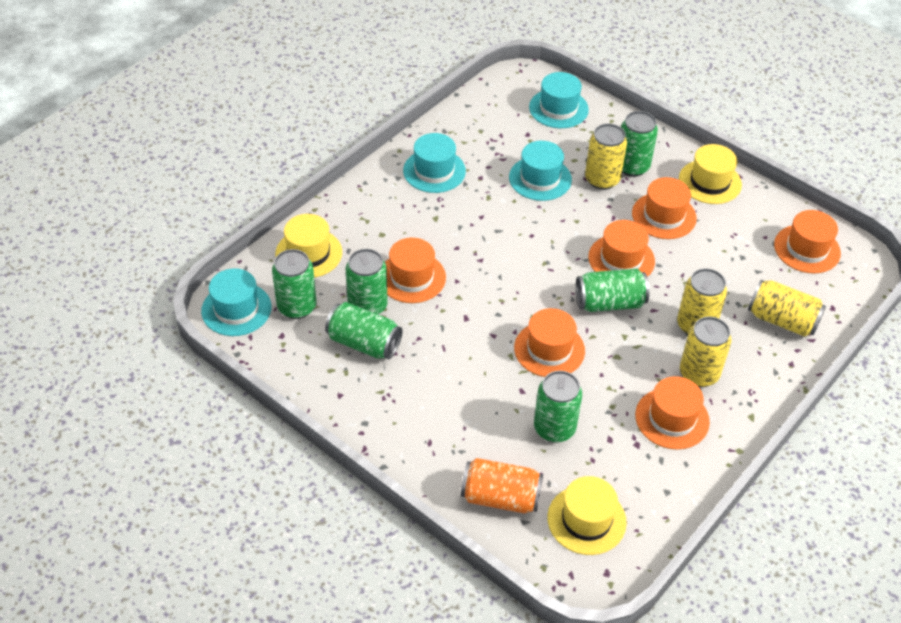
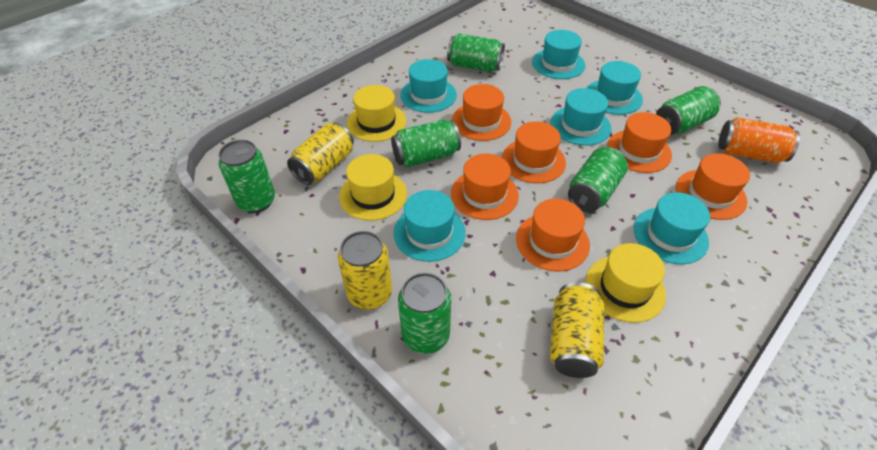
turquoise hat: [201,268,271,336] [403,133,466,193] [509,141,572,201] [529,72,589,128] = 4 -> [393,190,466,262] [400,59,457,113] [532,30,585,79] [551,88,611,146] [587,61,643,115] [634,192,710,264] = 6
yellow can: [585,124,627,190] [677,268,727,335] [680,317,731,387] [748,280,826,337] = 4 -> [287,123,354,185] [338,231,392,310] [550,282,604,378] = 3

